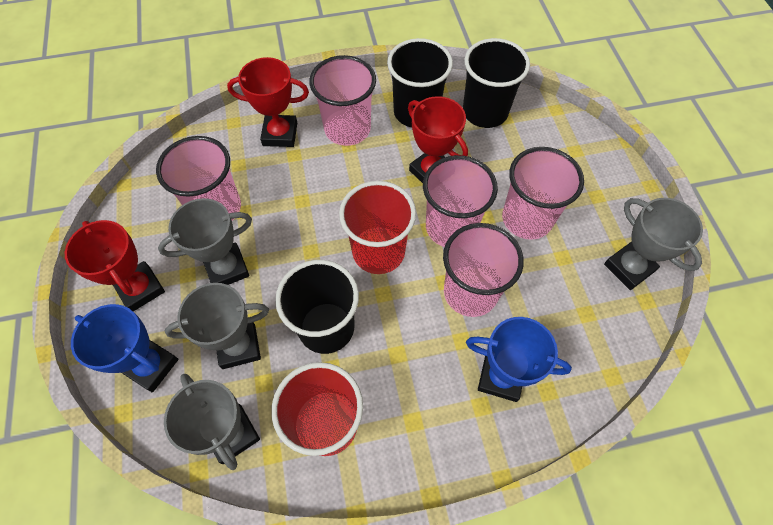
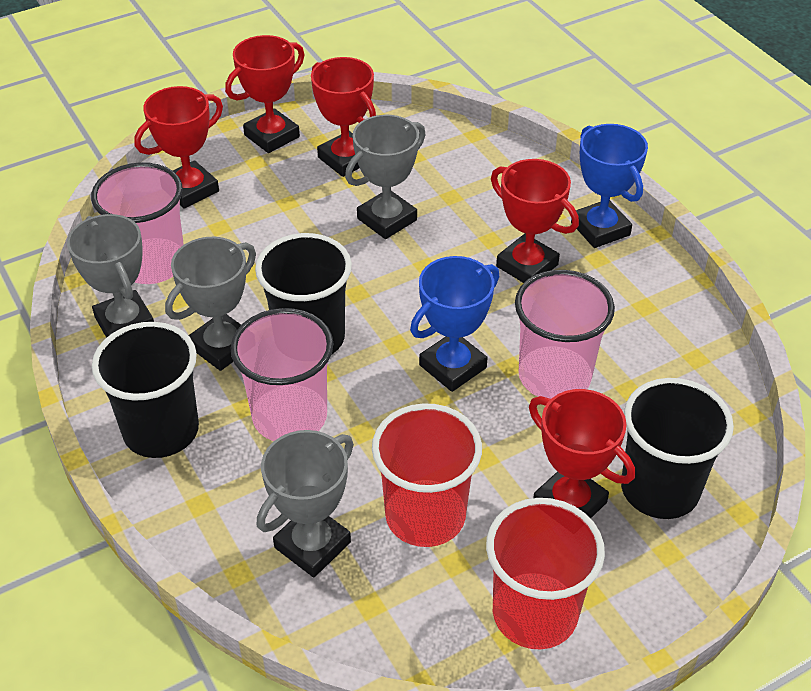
pink cup: [156,136,241,221] [310,55,376,146] [423,155,498,247] [443,223,524,317] [502,147,584,240] = 5 -> [91,162,184,284] [231,308,333,441] [515,270,615,399] = 3
red trophy: [64,220,165,311] [227,57,309,147] [408,96,468,183] = 3 -> [134,86,223,209] [225,35,304,153] [311,57,376,177] [491,159,579,283] [529,389,635,519] = 5

